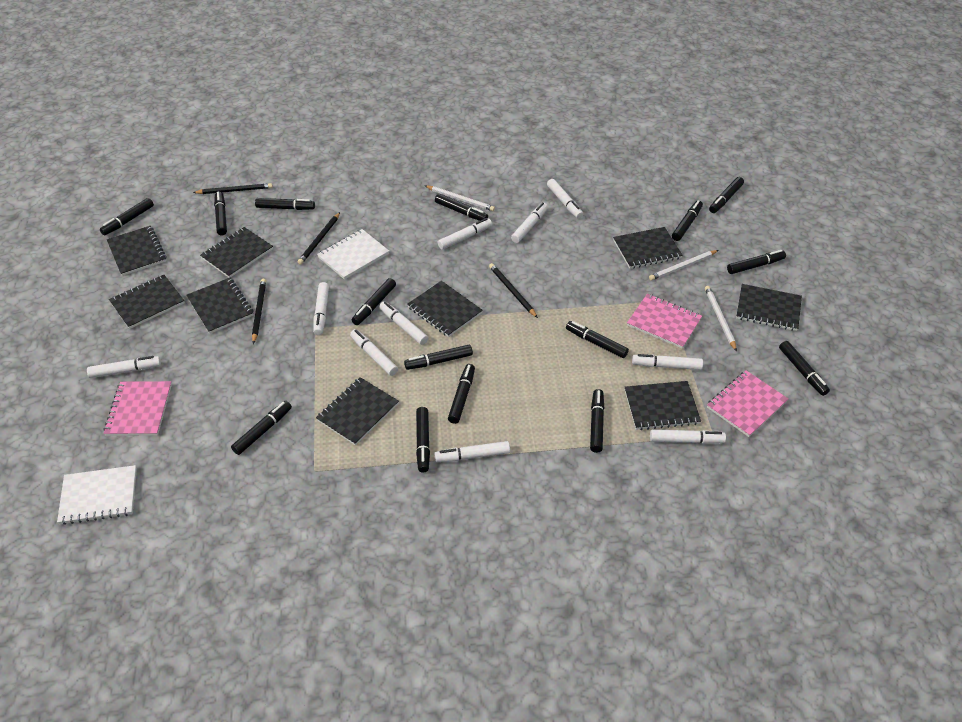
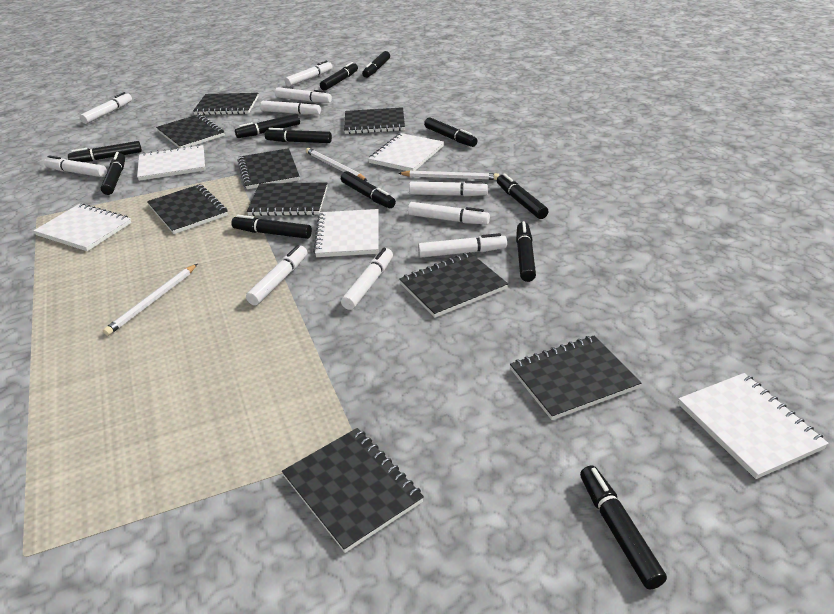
black marker: [100,198,154,236] [214,192,227,235] [231,401,292,455] [255,198,315,210] [352,278,396,325] [404,345,473,370] [416,407,430,473] [435,194,488,221] [448,364,475,424] [566,321,629,358] [590,389,605,453] [672,200,703,241] [709,177,744,213] [727,250,786,274] [779,341,830,396] = 15 -> [68,141,142,162] [101,152,125,195] [231,215,312,239] [235,114,300,138] [265,128,332,143] [320,62,358,91] [341,171,396,208] [362,51,390,78] [424,117,477,147] [497,173,548,219] [516,221,536,282] [580,465,667,590] = 12
black pencil: [193,183,273,194] [252,279,266,344] [298,212,340,265] [489,263,538,318] = 4 -> none = 0
pink notebook: [104,381,172,436] [627,294,702,349] [707,370,789,437] = 3 -> none = 0
white notebook: [57,465,137,525] [317,229,389,280] = 2 -> [33,203,131,251] [137,144,205,181] [313,209,379,257] [368,133,444,171] [678,373,829,479] = 5

